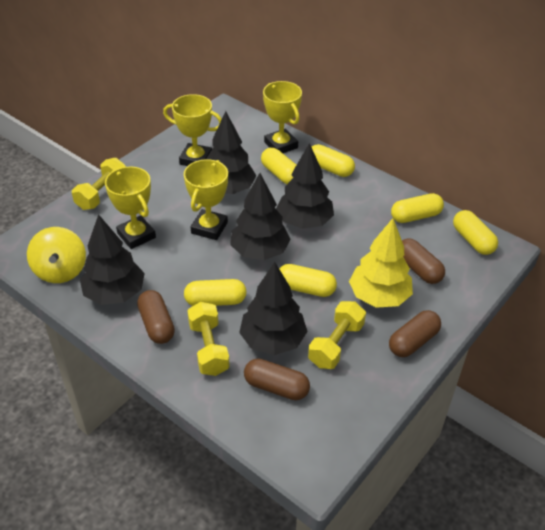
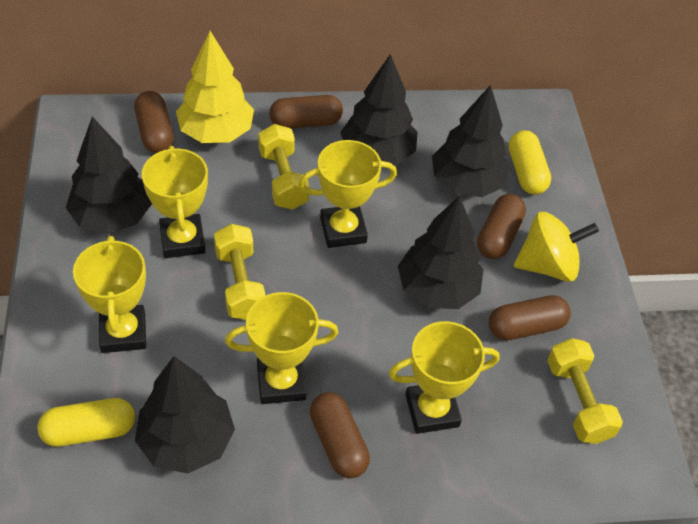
brown capsule: [137,290,175,344] [244,359,310,400] [389,310,441,357] [402,238,445,284] = 4 -> [134,91,174,153] [269,95,343,128] [310,392,370,479] [477,194,526,259] [489,295,570,341] = 5
yellow capsule: [184,279,246,306] [261,148,296,184] [280,264,337,297] [312,144,355,177] [391,193,444,223] [453,210,498,255] = 6 -> [38,398,135,447] [509,130,551,195] = 2
yellow trophy: [105,167,156,249] [163,94,222,166] [184,159,228,240] [263,81,302,153] = 4 -> [73,236,146,353] [142,146,208,258] [225,292,338,404] [299,140,397,248] [389,321,500,434] = 5

